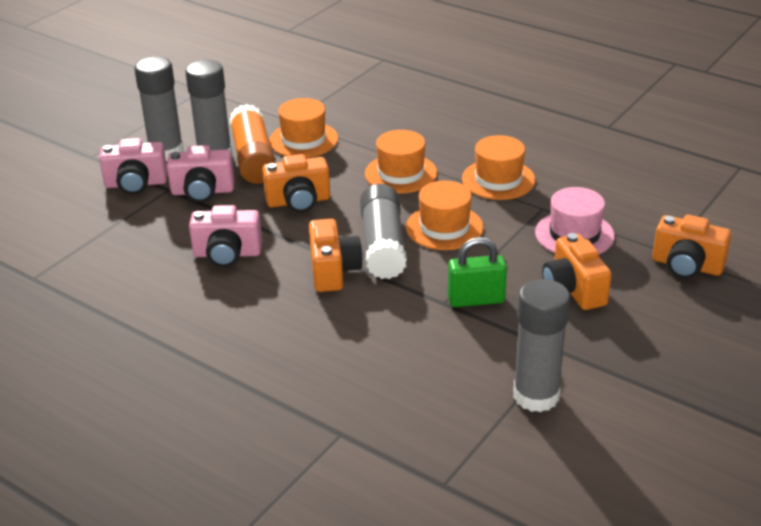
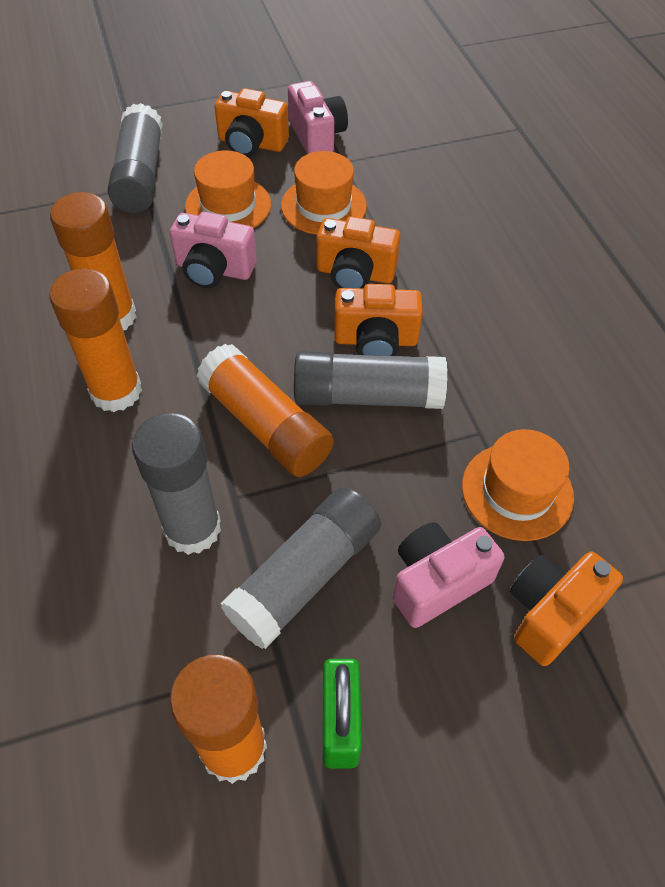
orange glue stick: [229,104,276,184] = 1 -> [49,268,142,412] [50,192,136,330] [170,655,267,784] [197,344,334,477] = 4
orange hat: [269,98,338,158] [365,130,437,193] [406,181,484,250] [462,135,536,200] = 4 -> [185,150,271,228] [281,151,367,235] [462,429,574,541] = 3
pink hat: [535,187,615,254] = 1 -> none = 0

